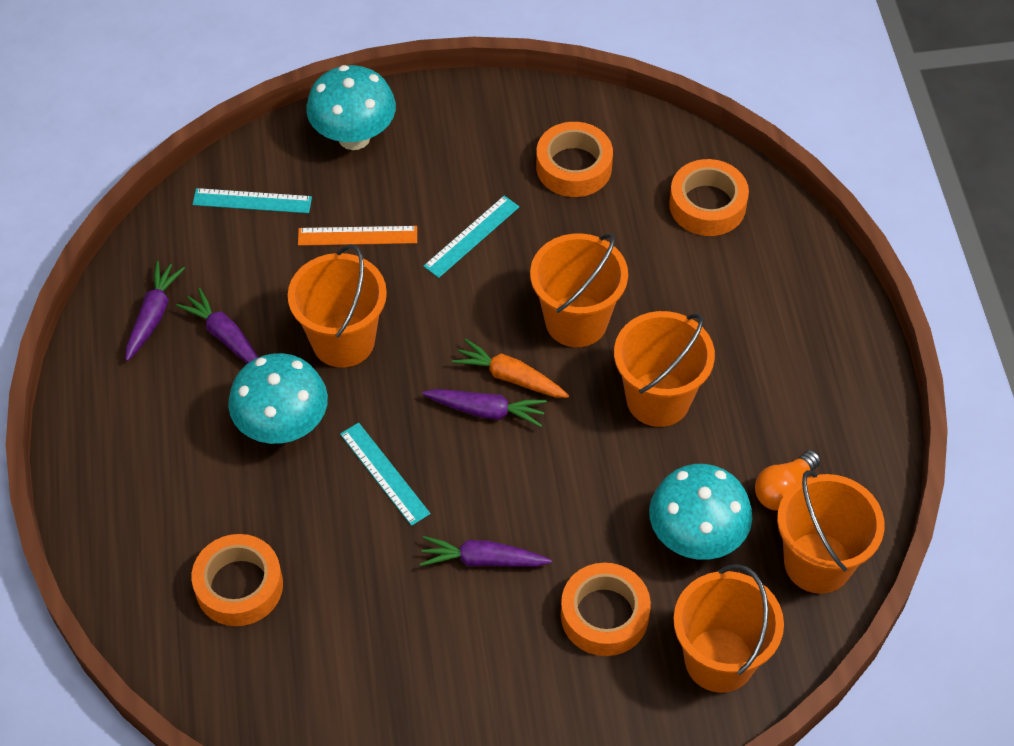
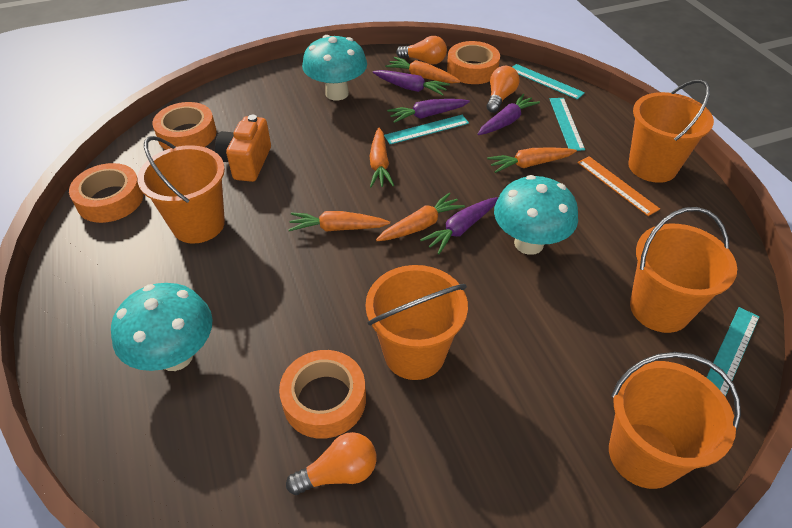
orange camera: none = 0 -> [215,115,271,182] = 1
orange carrot: [452,338,569,398] = 1 -> [288,211,390,232] [370,128,394,187] [376,192,465,241] [386,57,461,83] [487,147,577,173] = 5
orange light bulb: [755,450,821,511] = 1 -> [286,432,376,495] [396,36,447,65] [486,66,519,113] = 3
turquoise ruler: [192,188,312,213] [340,423,430,526] [423,196,519,278] = 3 -> [384,115,469,144] [513,64,585,100] [549,98,585,151] [706,307,760,397] = 4

